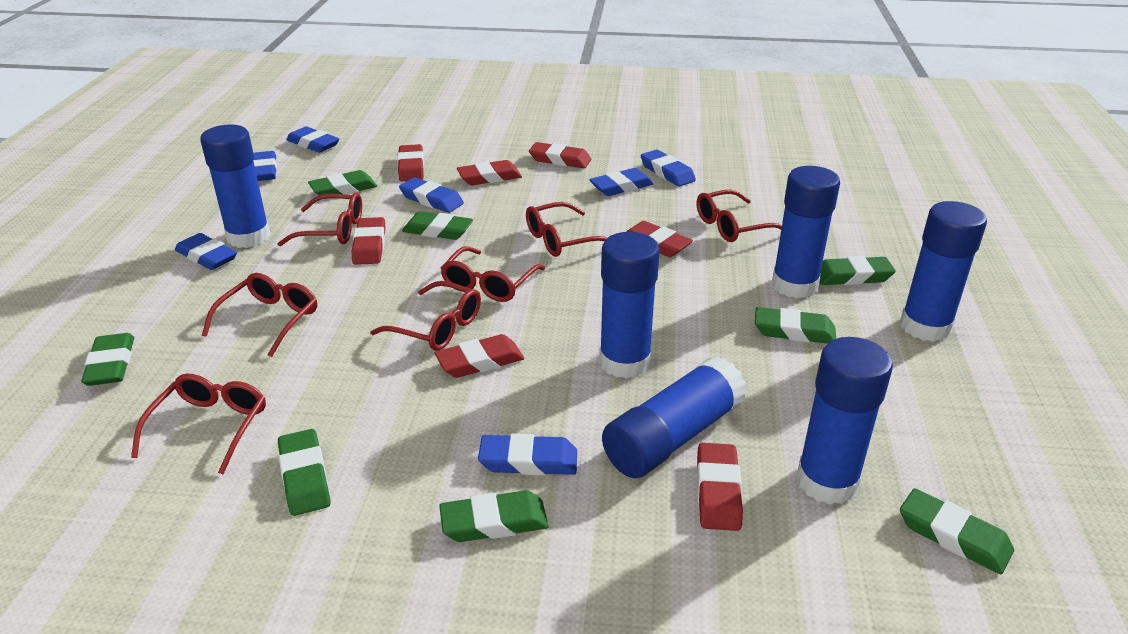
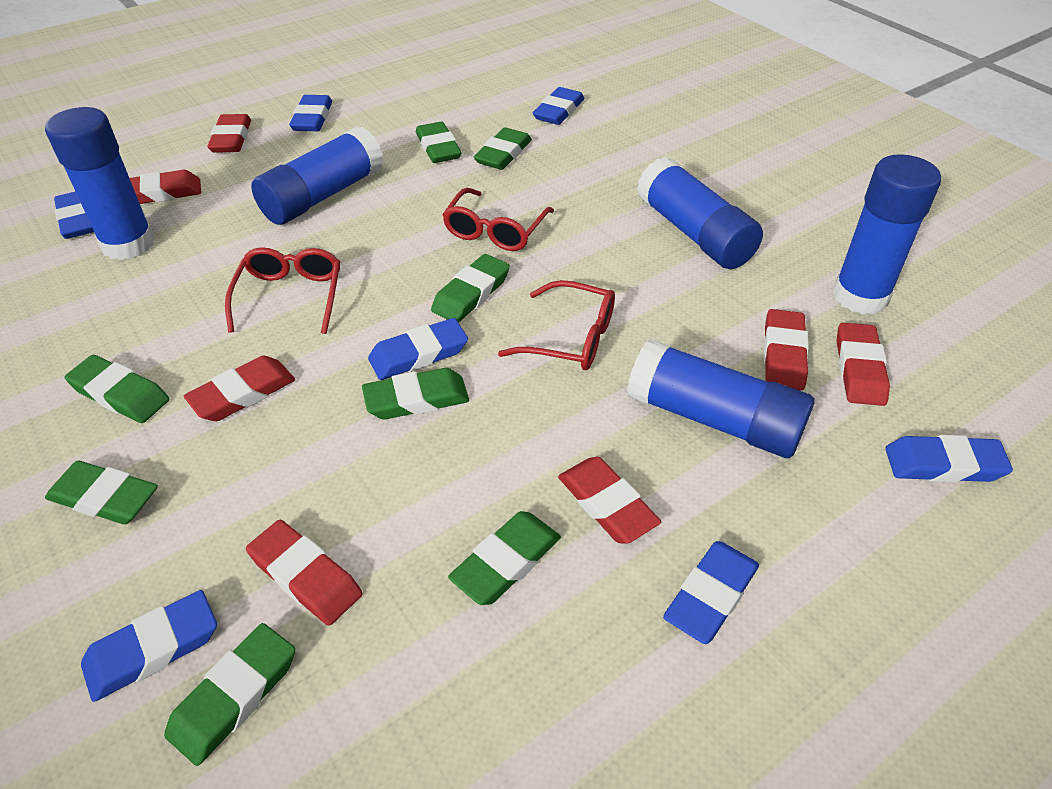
blue glue stick: [200,125,271,248] [599,232,660,379] [602,356,747,478] [772,166,840,298] [796,337,893,504] [900,201,987,342] = 6 -> [45,107,155,260] [251,126,384,225] [627,339,815,458] [637,157,763,269] [832,154,941,314] = 5
red glasses: [131,374,266,474] [202,273,317,357] [278,192,362,246] [370,281,481,351] [440,246,545,302] [526,202,607,257] [697,189,782,242] = 7 -> [225,247,340,334] [442,188,554,251] [498,280,615,370] = 3

